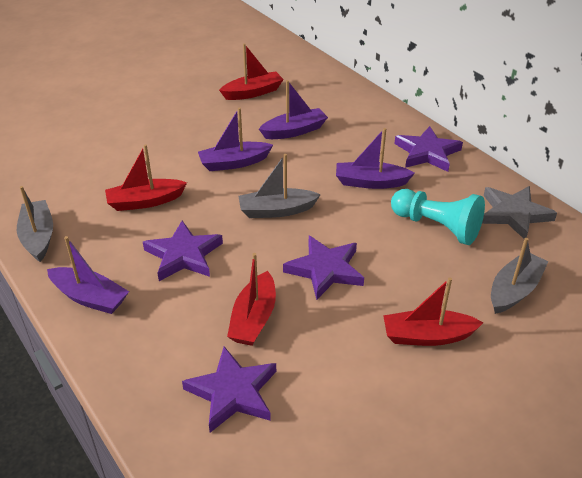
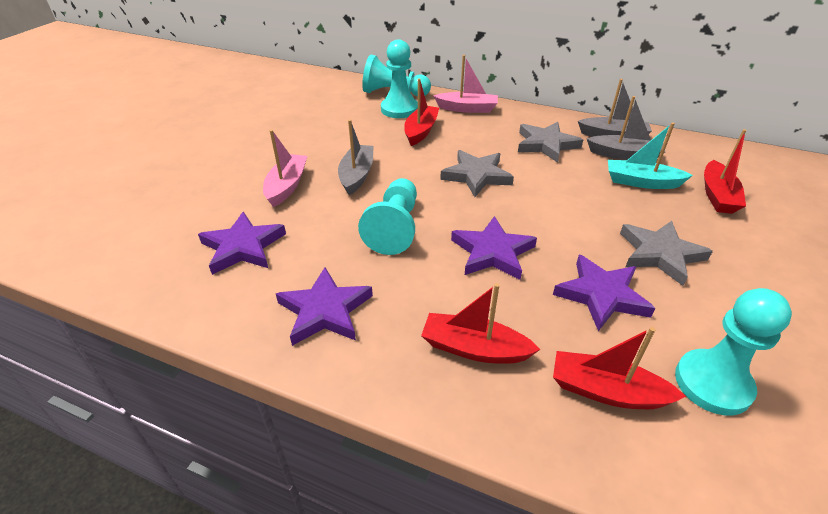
grey star: [482,186,557,239] = 1 -> [440,150,514,197] [518,122,583,163] [620,221,713,286] = 3
pink boat: none = 0 -> [263,130,307,207] [433,55,498,113] = 2
purple boat: [47,236,129,314] [198,107,273,171] [259,80,328,139] [336,128,415,189] = 4 -> none = 0
turquoise boat: none = 0 -> [608,123,693,189] = 1
turquoise pawn: [391,189,485,245] = 1 -> [358,178,417,255] [362,54,431,96] [381,39,418,118] [675,288,792,415] = 4

